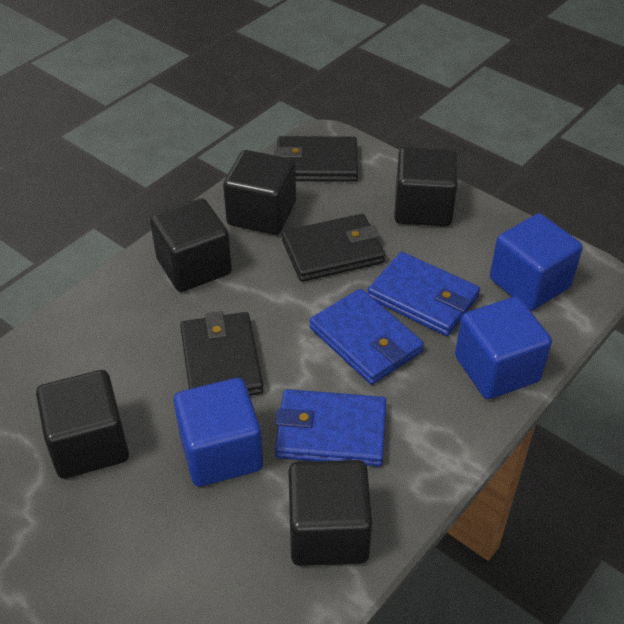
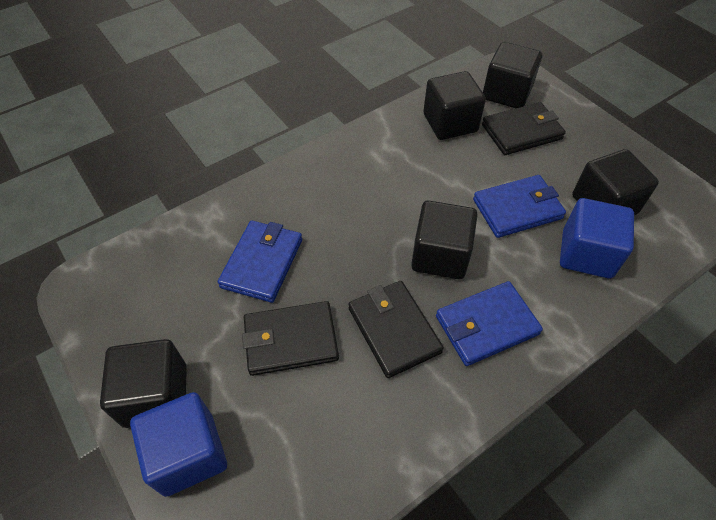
blue cube: [174,378,263,487] [455,296,552,399] [490,213,583,311] = 3 -> [130,392,227,497] [560,198,634,278] = 2

